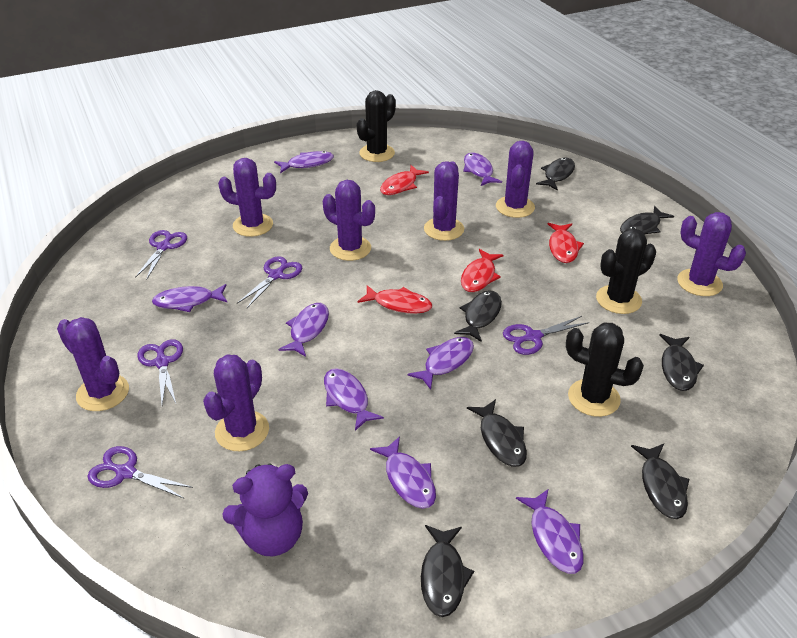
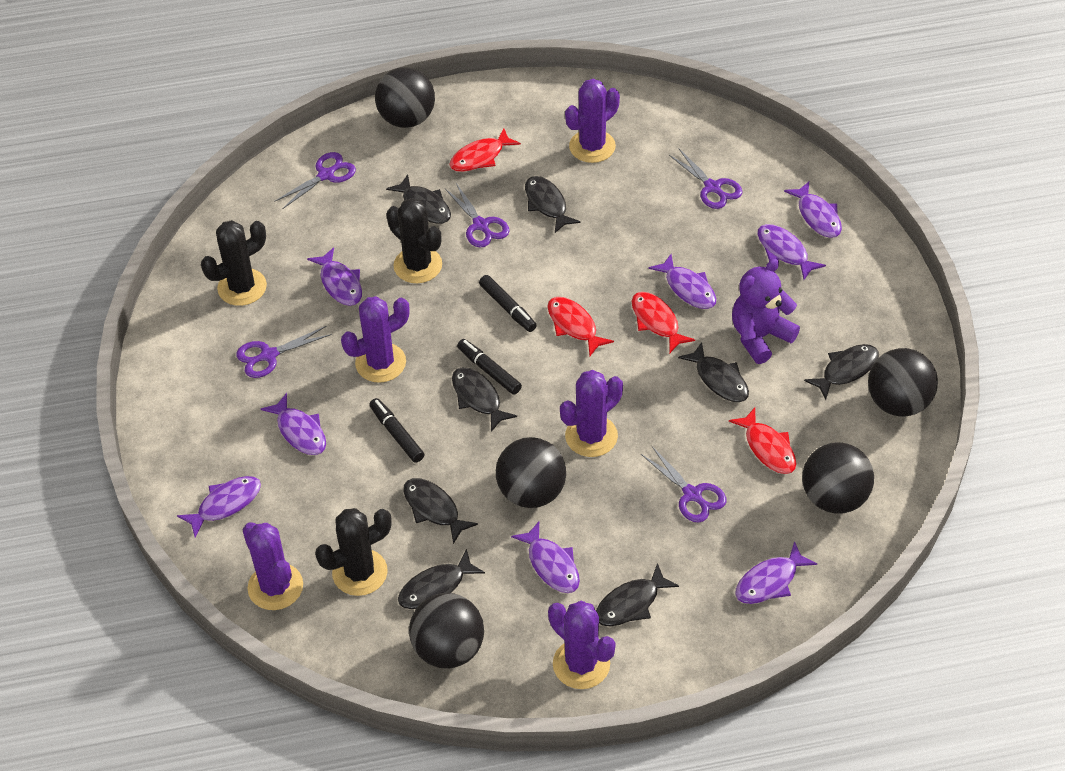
black ball: none = 0 -> [375,67,435,128] [409,593,484,668] [496,437,566,508] [802,442,874,514] [868,348,938,416] = 5
black fish: [421,525,474,617] [454,290,502,342] [467,399,527,467] [536,158,575,191] [620,206,674,235] [631,444,690,519] [659,334,704,391] = 7 -> [386,174,451,224] [398,549,485,609] [403,478,478,544] [452,367,517,432] [525,176,580,233] [596,563,679,626] [678,342,749,402] [804,344,879,400] = 8
black marker: none = 0 -> [369,398,425,463] [457,339,522,395] [479,275,537,332] = 3
purple cactus: [57,317,129,411] [203,355,269,451] [218,158,276,237] [323,180,375,261] [424,161,464,241] [496,141,535,218] [677,212,746,296] = 7 -> [243,522,303,610] [341,296,410,383] [548,601,615,689] [560,370,623,457] [565,79,620,163] = 5

